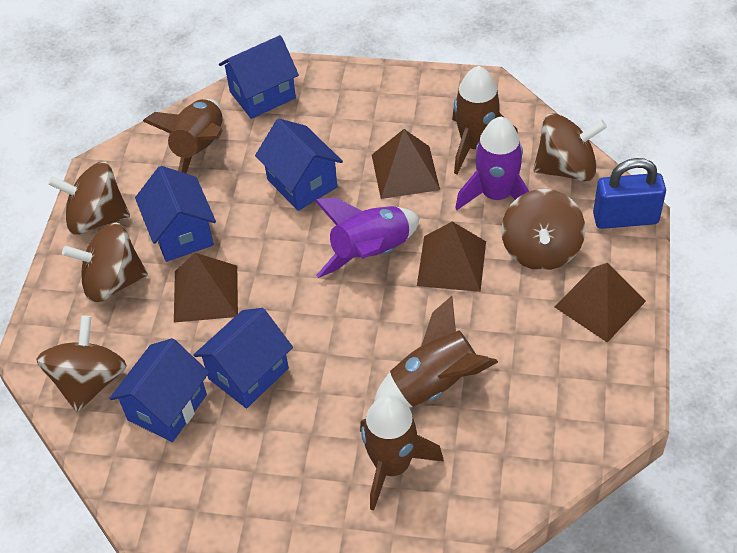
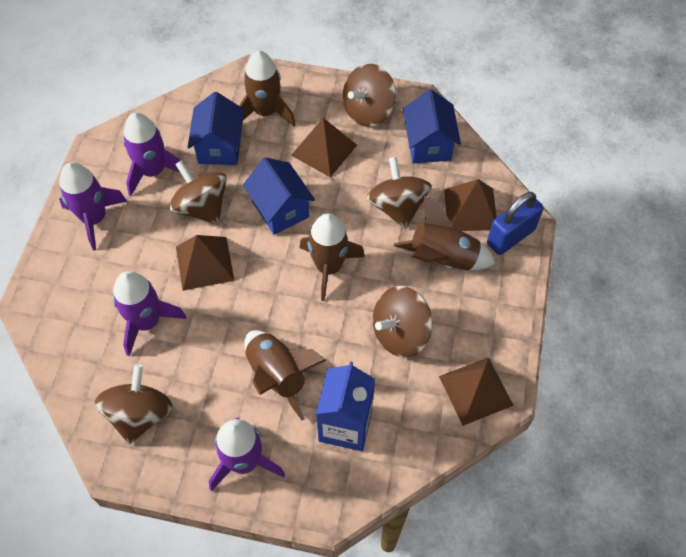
blue carton: none = 0 -> [316,361,375,451] = 1
blue house: [109,338,209,442] [135,166,216,262] [193,308,293,408] [219,35,299,119] [255,119,343,211] = 5 -> [188,92,244,165] [243,157,315,235] [403,89,461,164] = 3
purple rocket: [314,197,419,278] [455,117,529,210] = 2 -> [59,162,127,251] [113,271,186,356] [123,113,184,196] [209,418,285,491] = 4

